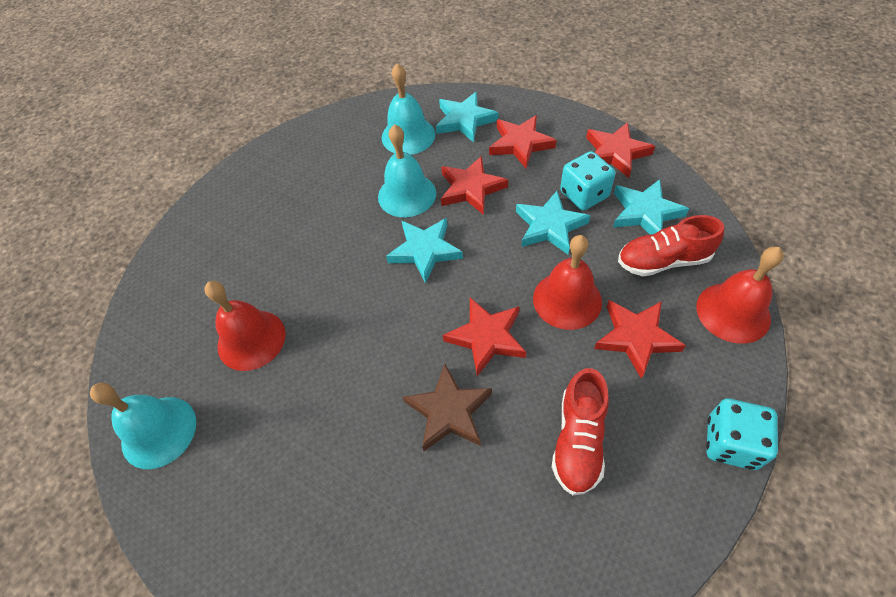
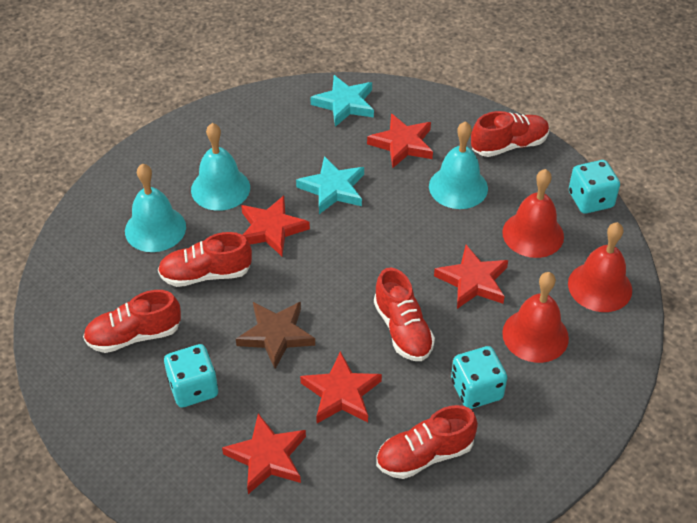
red shoe: [552,368,609,495] [618,215,724,276] = 2 -> [83,290,181,353] [158,232,252,287] [374,268,435,361] [376,405,478,479] [471,111,549,157] = 5
turquoise dice: [560,151,615,211] [706,399,778,470] = 2 -> [164,344,218,407] [451,346,507,409] [569,160,620,214] = 3
turquoise star: [386,218,463,284] [436,92,499,143] [516,191,590,254] [613,179,689,235] = 4 -> [296,156,364,214] [310,75,374,127] = 2

